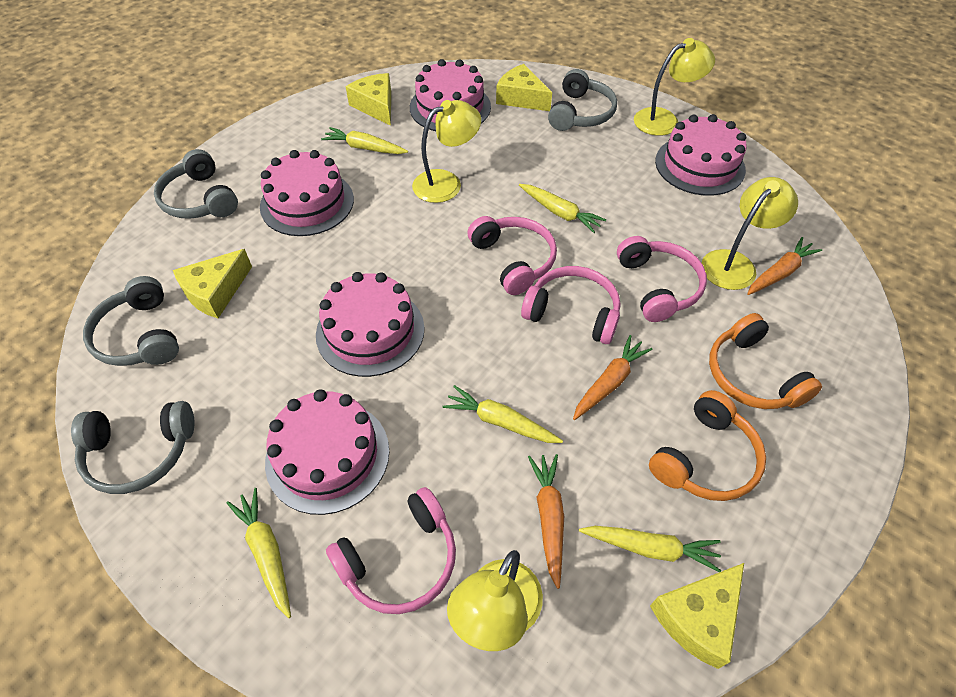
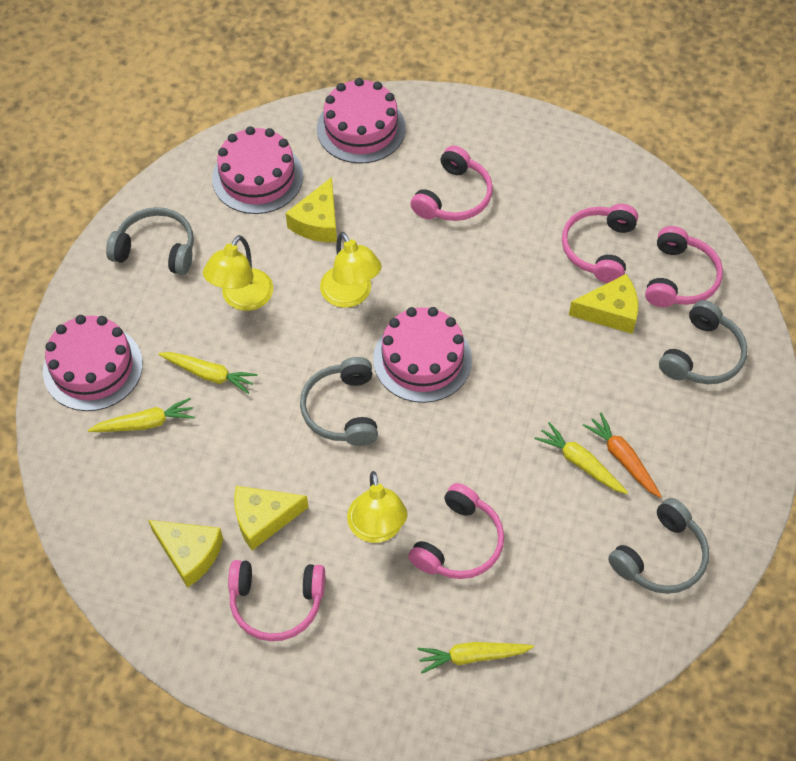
orange carrot: [528,454,564,589] [573,335,652,420] [747,237,822,295] = 3 -> [583,413,662,498] = 1
orange headphones: [649,390,766,501] [709,313,822,409] = 2 -> none = 0
pink cake: [260,150,354,236] [265,389,389,515] [316,272,425,377] [410,59,491,131] [655,114,747,196] = 5 -> [43,315,143,411] [212,126,303,214] [317,78,406,163] [373,307,472,403] = 4
pink headphones: [326,487,456,614] [467,216,557,295] [521,266,620,344] [617,236,707,322] = 4 -> [228,560,325,641] [408,483,504,579] [410,146,493,221] [562,204,638,283] [645,226,723,307] = 5
yellow carrot: [226,488,291,618] [321,127,408,154] [442,385,563,443] [519,184,606,233] [579,526,721,572] = 5 -> [88,398,195,432] [158,352,258,394] [417,642,534,674] [535,422,628,494] = 4
yellow lamp: [412,100,481,203] [447,550,543,651] [634,38,715,136] [702,177,798,290] = 4 -> [203,235,273,311] [320,232,382,308] [347,471,408,543] = 3

